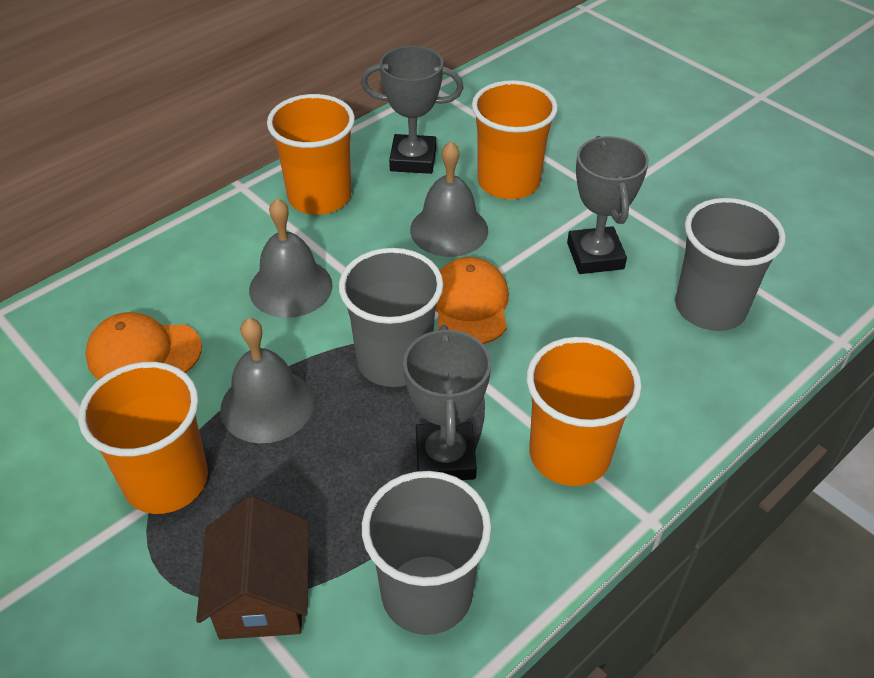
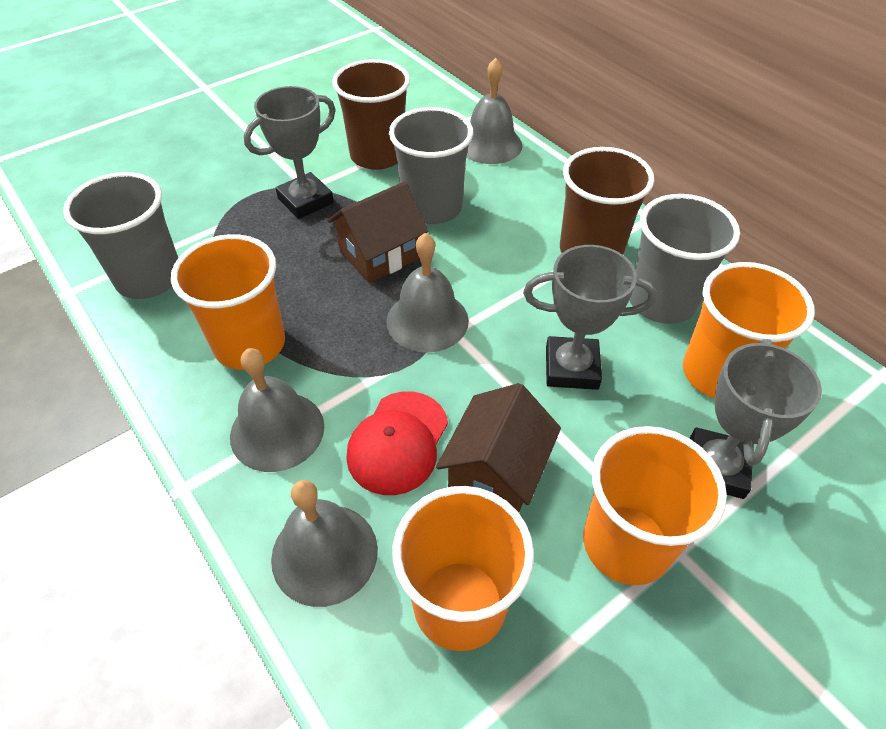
brown cup: none = 0 -> [332,59,410,170] [560,147,654,255] = 2
brown house: [196,496,309,640] = 1 -> [327,181,428,283] [436,383,561,512] = 2
grey bell: [220,318,314,443] [249,198,333,318] [410,141,488,257] = 3 -> [230,348,324,472] [271,480,378,607] [386,233,469,353] [467,58,523,164] = 4
orange cap: [85,312,202,380] [436,257,509,344] = 2 -> none = 0
red cap: none = 0 -> [346,391,448,495] = 1

